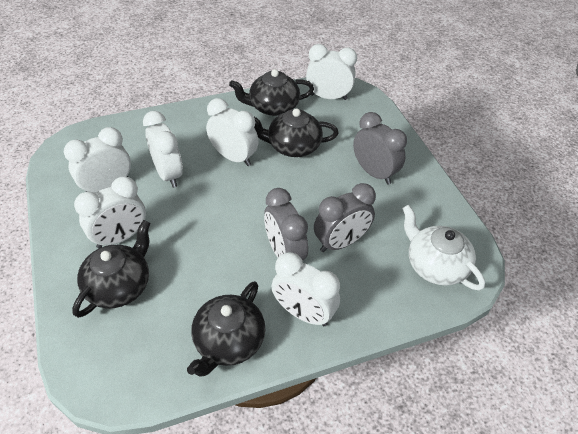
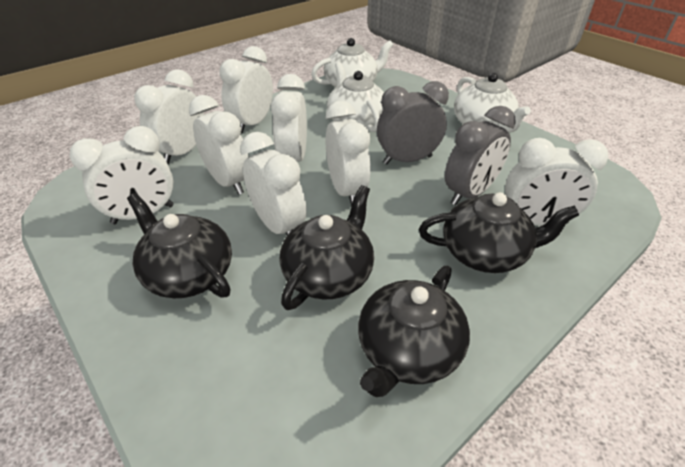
grey clock: [264,188,308,260] [314,183,376,252] [353,112,407,185] = 3 -> [377,81,449,165] [445,106,516,205] = 2
white clock: [64,127,131,193] [74,176,146,248] [143,111,183,188] [206,98,259,166] [271,252,340,326] [306,44,357,100] = 6 -> [70,126,174,224] [134,69,204,164] [189,95,249,195] [219,46,273,134] [240,132,307,236] [271,74,307,162] [326,101,371,206] [505,138,609,226] = 8
white teapot: [402,205,485,291] = 1 -> [311,38,393,87] [327,62,384,132] [454,73,531,133] = 3

